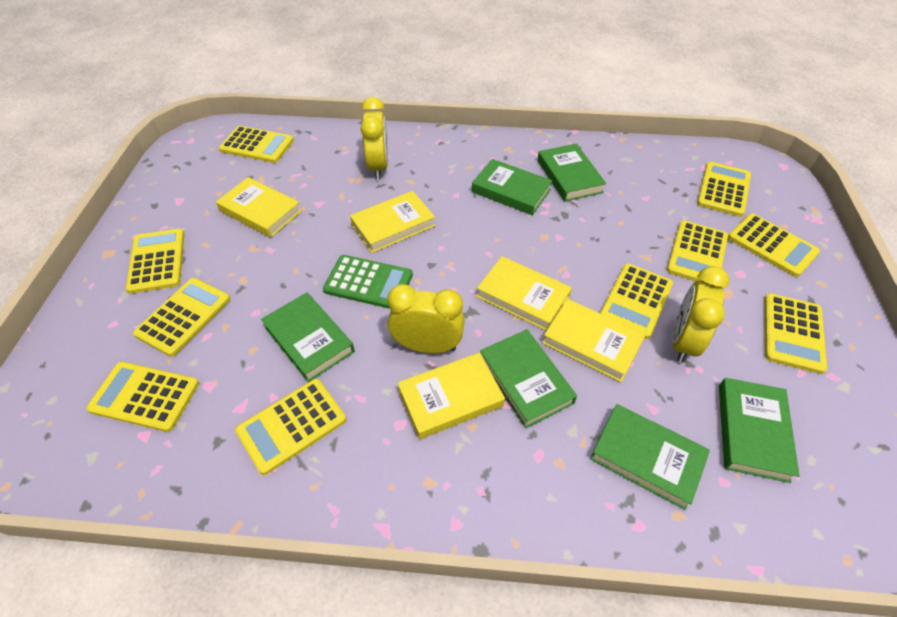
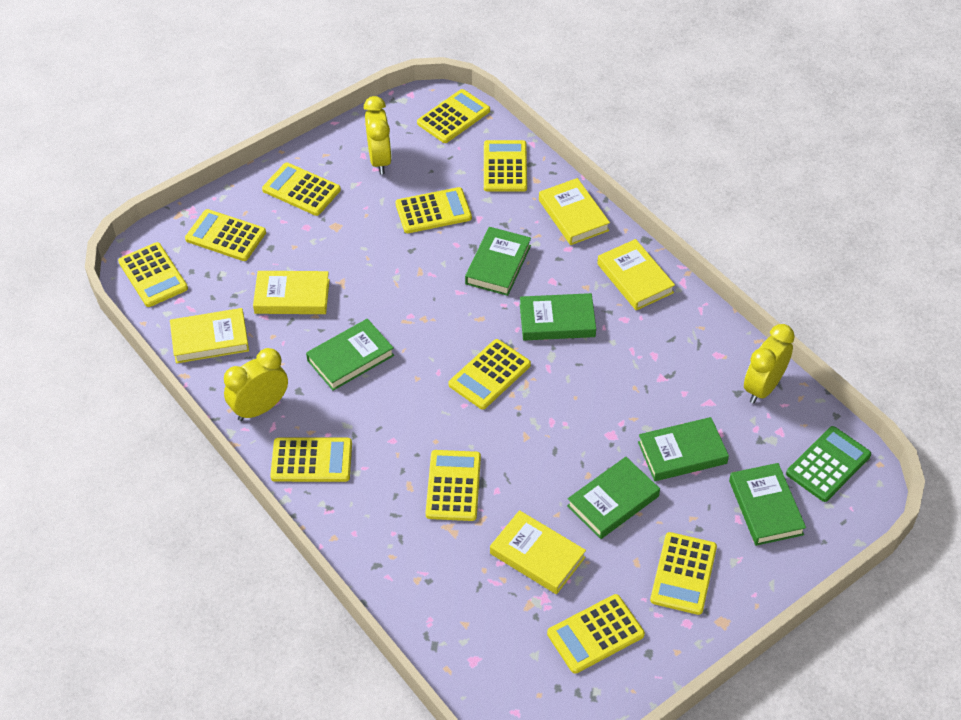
yellow calculator: [86,362,199,432] [126,229,184,294] [133,278,230,357] [219,126,294,163] [235,379,346,475] [600,263,673,339] [667,221,728,281] [697,162,751,217] [728,214,820,277] [764,293,827,374] = 10 -> [118,242,188,307] [185,209,266,261] [262,163,341,216] [270,438,352,482] [395,187,472,233] [417,89,490,143] [426,450,481,521] [449,339,531,409] [484,140,527,192] [547,594,645,674] [650,532,717,615] = 11

